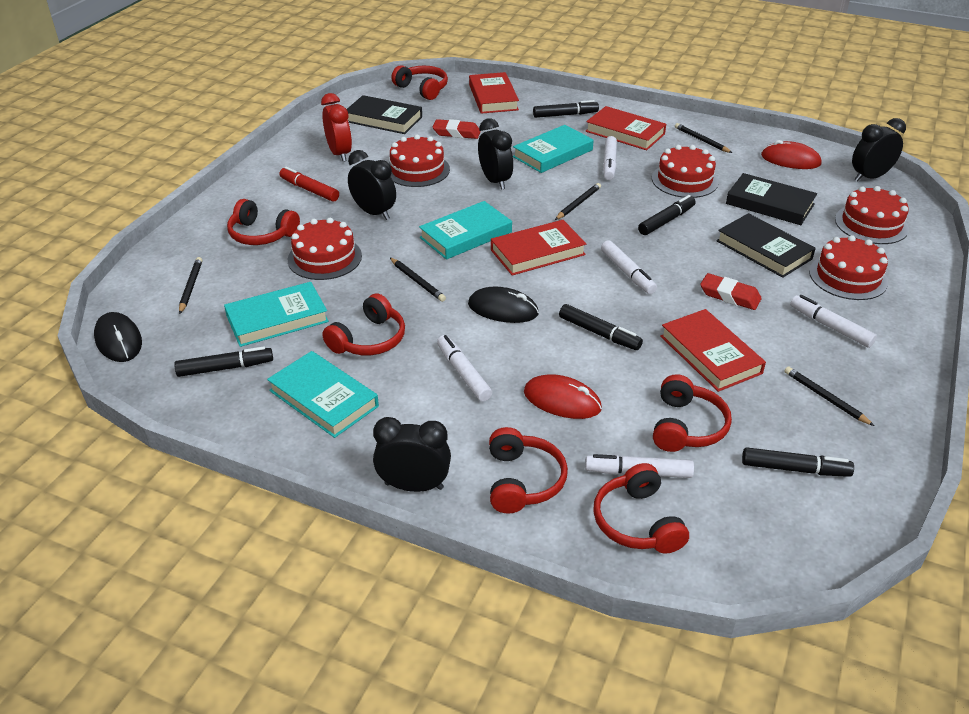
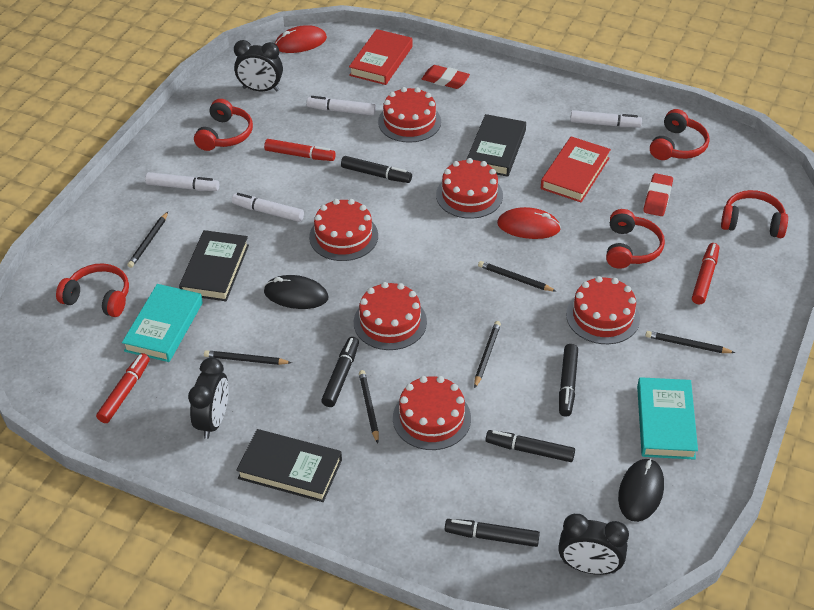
black clock: [348,150,396,220] [373,417,451,492] [478,118,513,190] [852,118,906,182] = 4 -> [188,357,229,439] [234,40,283,91] [558,514,629,575] = 3
black pencil: [179,257,202,314] [390,258,446,302] [555,183,601,220] [675,123,732,153] [784,366,874,426] = 5 -> [127,212,168,268] [204,350,292,365] [359,370,379,444] [474,321,501,388] [478,261,557,292] [645,331,735,353] = 6
red book: [469,72,519,114] [491,220,586,276] [586,106,666,150] [660,309,766,392] = 4 -> [349,29,413,85] [541,136,611,202] = 2
red cake: [288,218,362,280] [389,134,450,187] [652,145,718,198] [809,235,888,300] [835,186,909,244] = 5 -> [309,199,378,261] [354,282,427,350] [378,87,441,143] [393,376,471,450] [436,158,503,219] [566,276,640,344] = 6
red clock: [321,93,352,162] = 1 -> none = 0
red headphones: [227,199,300,245] [322,293,405,355] [391,65,448,100] [489,427,568,514] [593,463,689,554] [653,374,732,452] = 6 -> [56,263,129,317] [194,99,253,151] [606,209,665,269] [650,109,709,160] [721,190,788,238] = 5
red marker: [279,167,339,202] = 1 -> [96,353,150,423] [264,139,336,161] [692,243,719,304] = 3
turquoise book: [224,282,329,347] [267,351,379,438] [419,201,512,260] [513,125,594,173] = 4 -> [122,284,203,362] [637,377,698,460] = 2
white marker: [437,335,492,401] [585,454,694,478] [601,240,657,294] [603,136,617,180] [790,295,877,348] = 5 -> [145,172,219,191] [232,193,304,222] [306,96,376,115] [570,110,642,127] = 4

